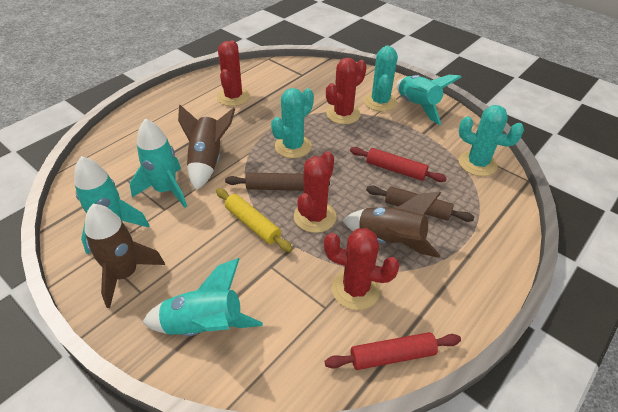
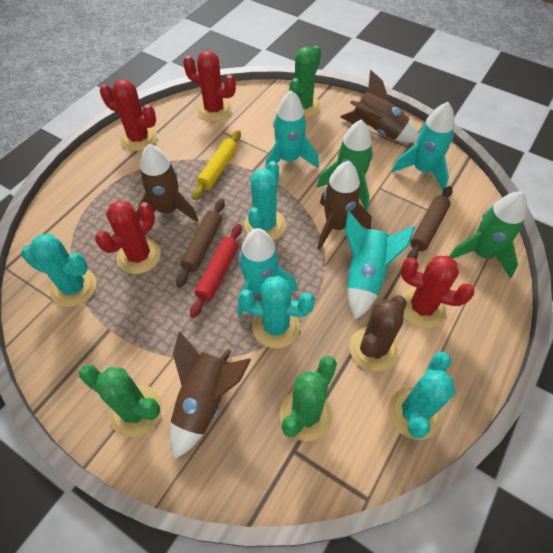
brown cactus: none = 0 -> [349,296,407,371] = 1
brown rocket: [85,204,165,308] [178,105,235,191] [342,192,441,258] = 3 -> [136,144,198,222] [170,331,251,459] [317,161,371,250] [340,70,419,143] = 4
green cactus: none = 0 -> [79,364,162,437] [280,356,337,441] [289,46,321,118] = 3
green rocket: none = 0 -> [317,119,373,210] [449,191,527,278] = 2
red rolling pin: [325,332,461,370] [350,147,447,182] = 2 -> [190,224,242,318] = 1
turquoise cactus: [271,88,314,158] [364,45,398,111] [459,105,524,176] = 3 -> [21,234,97,307] [238,276,315,348] [244,161,286,240] [388,352,455,440] = 4

